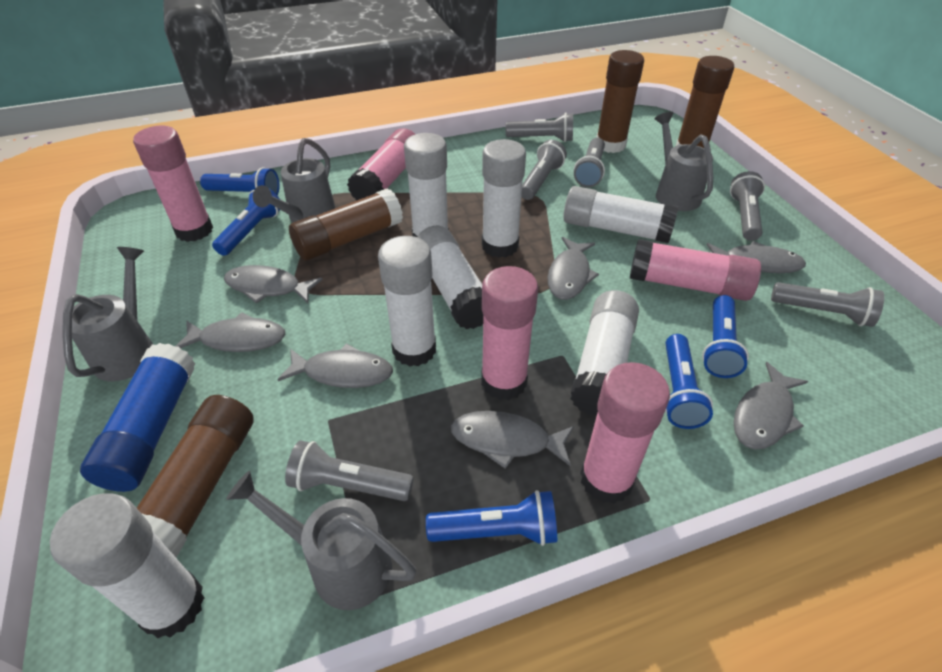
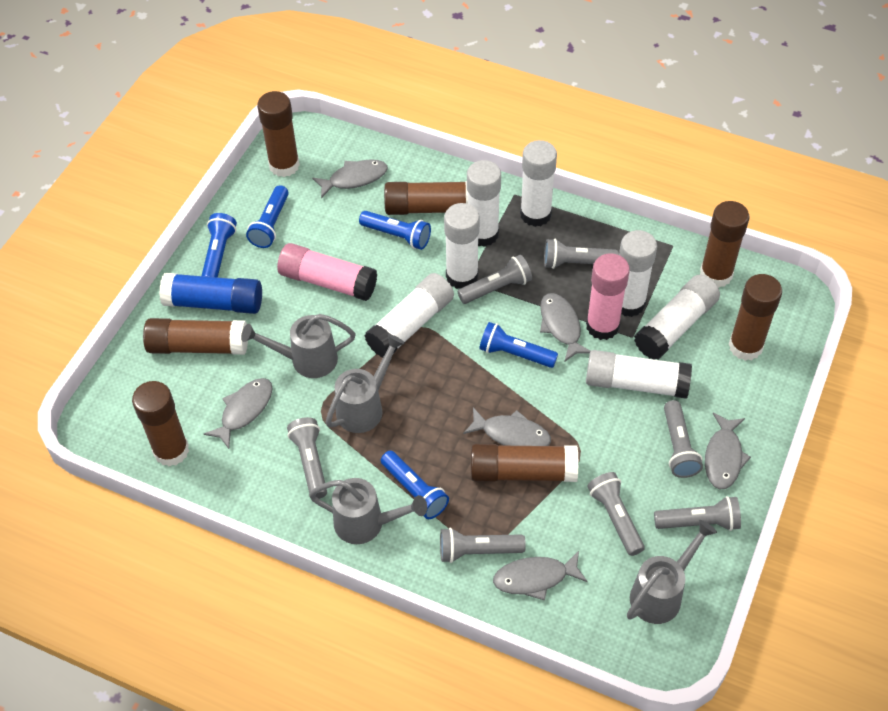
brown glue stick: [137,395,254,558] [289,188,403,261] [597,50,644,153] [676,56,734,148] = 4 -> [132,381,189,466] [143,318,248,355] [257,91,300,177] [384,181,468,215] [471,444,578,482] [700,201,749,288] [729,274,782,361] = 7
grey fish: [176,312,285,352] [224,265,323,303] [278,343,393,388] [451,411,574,469] [547,237,599,300] [706,241,806,273] [733,362,808,450] = 7 -> [204,378,273,449] [312,159,388,198] [463,408,551,446] [493,551,588,601] [540,293,591,362] [705,413,751,489] = 6
grey flashlight: [285,440,414,501] [505,112,573,142] [521,140,567,200] [574,138,605,187] [730,171,765,241] [771,282,884,327] = 6 -> [287,417,327,499] [440,528,526,563] [457,255,532,304] [544,239,619,269] [587,472,645,556] [654,496,741,531] [664,400,703,478] = 7
pink glue stick: [133,126,213,242] [347,128,415,201] [481,266,538,400] [580,362,670,504] [630,239,761,301] = 5 -> [277,243,377,301] [586,253,630,340] = 2

